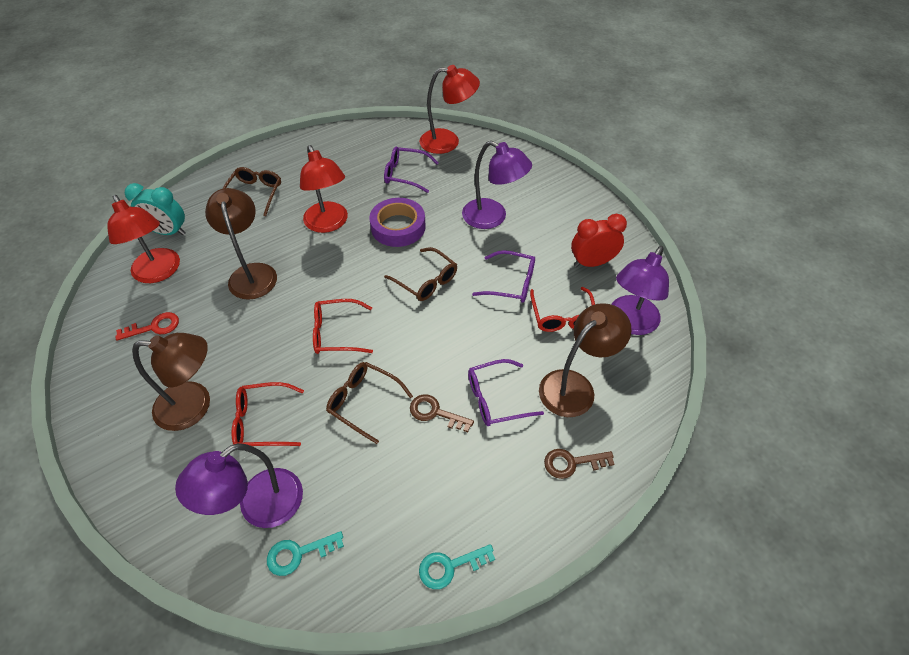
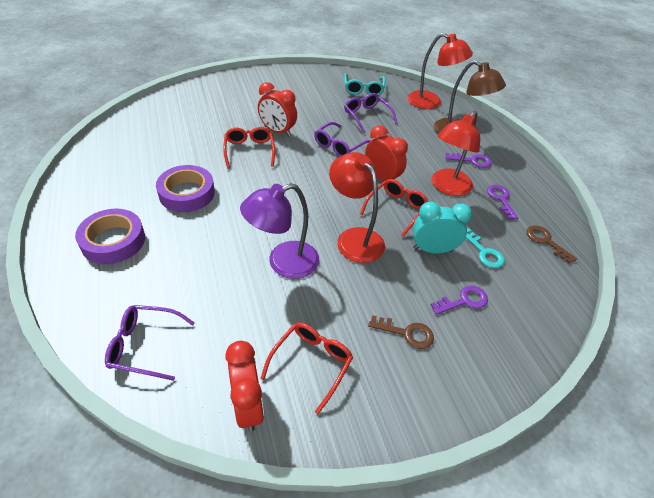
brown glasses: [222,167,281,216] [326,362,413,444] [384,247,457,301] = 3 -> none = 0
brown lamp: [132,333,210,431] [205,188,277,300] [539,303,632,417] = 3 -> [434,60,506,134] = 1
purple key: none = 0 -> [431,286,488,315] [445,153,492,168] [487,185,518,220] = 3
purple lamp: [175,443,303,528] [462,141,532,229] [611,246,669,335] = 3 -> [240,183,319,279] = 1
purple tape: [369,198,426,247] = 1 -> [75,209,145,264] [156,165,215,212] = 2
red clock: [571,214,627,267] = 1 -> [225,341,264,431] [258,82,297,136] [365,125,408,181] = 3
red key: [115,312,179,341] = 1 -> none = 0
turquoise glasses: none = 0 -> [344,73,385,96] = 1
turquoise key: [267,531,344,576] [419,544,495,589] = 2 -> [466,228,505,268] = 1

